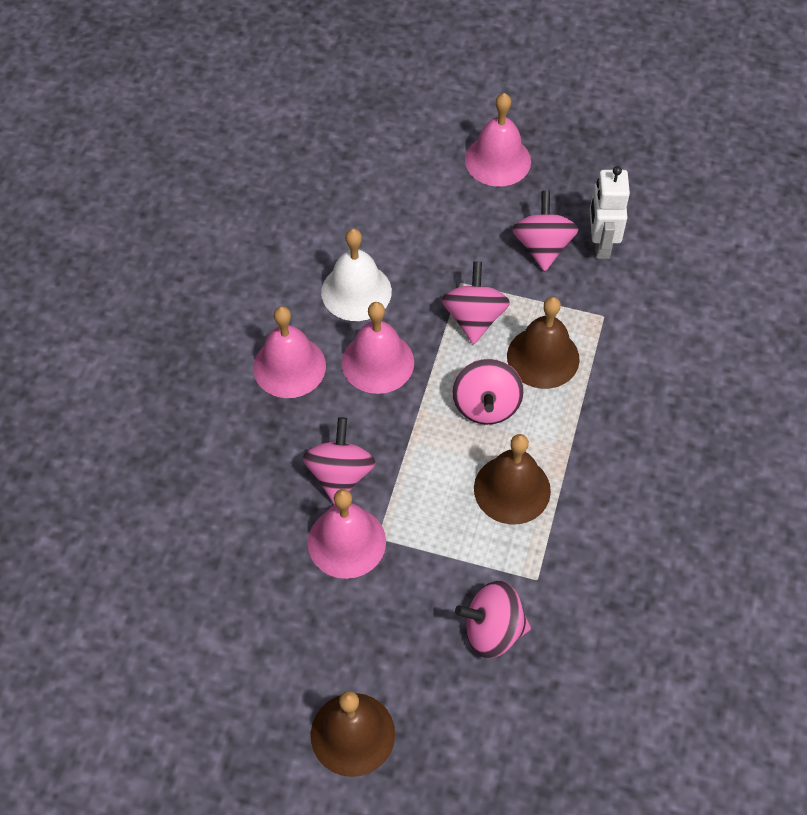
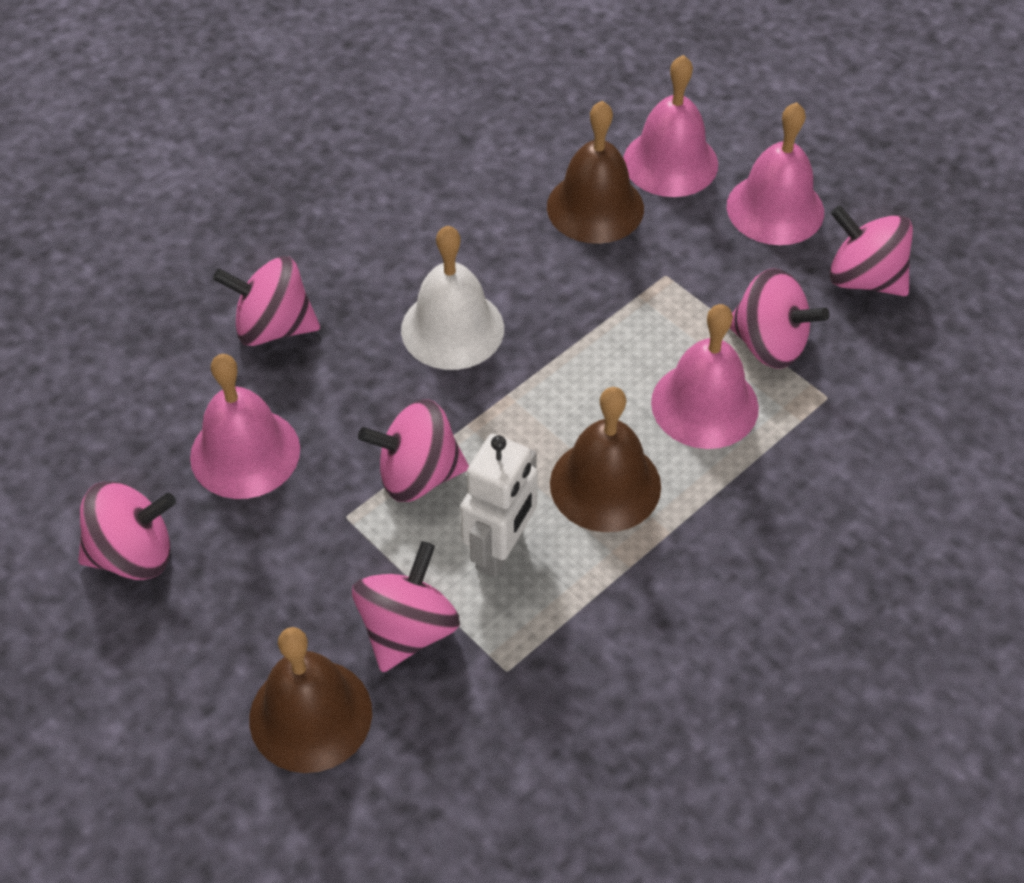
pink spinning top: [303,417,376,504] [442,261,510,344] [452,359,524,425] [455,581,531,658] [512,191,579,271] = 5 -> [78,481,176,580] [213,256,320,346] [352,541,460,672] [358,399,469,502] [730,268,829,369] [830,205,913,296] = 6

